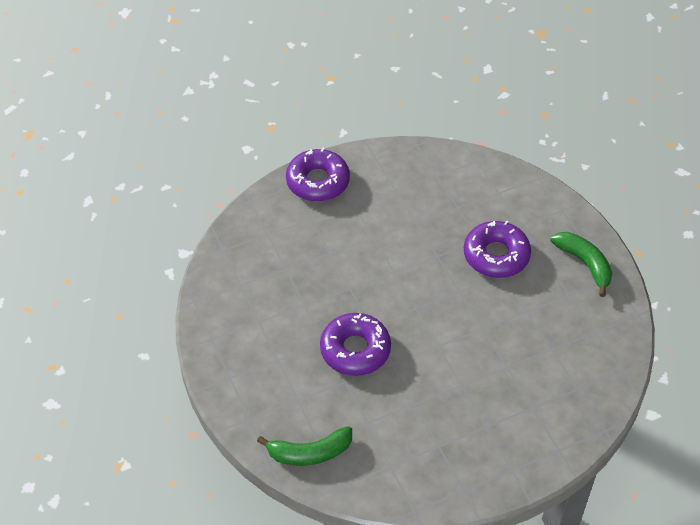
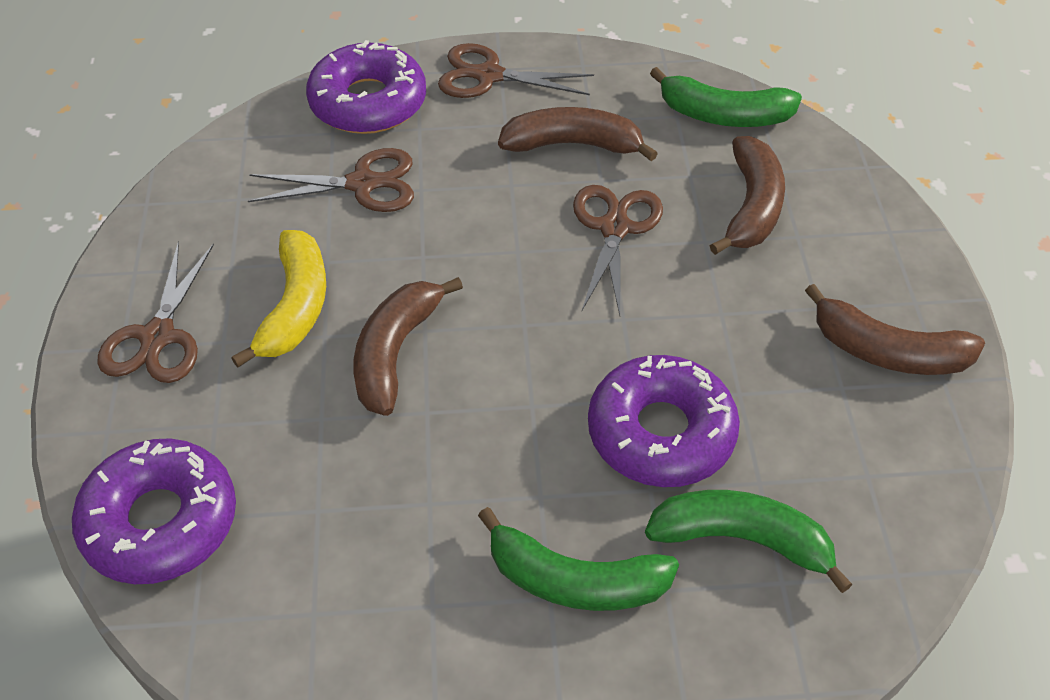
brown banana: none = 0 -> [353,277,463,416] [498,107,658,161] [710,136,785,255] [805,284,985,375] = 4
brown scissors: none = 0 -> [97,241,214,383] [248,148,414,212] [438,43,594,98] [573,185,663,316] = 4
green banana: [257,426,352,466] [551,232,612,297] = 2 -> [478,507,679,611] [645,490,853,593] [650,67,802,127] = 3
yellow banana: none = 0 -> [231,230,326,368] = 1

